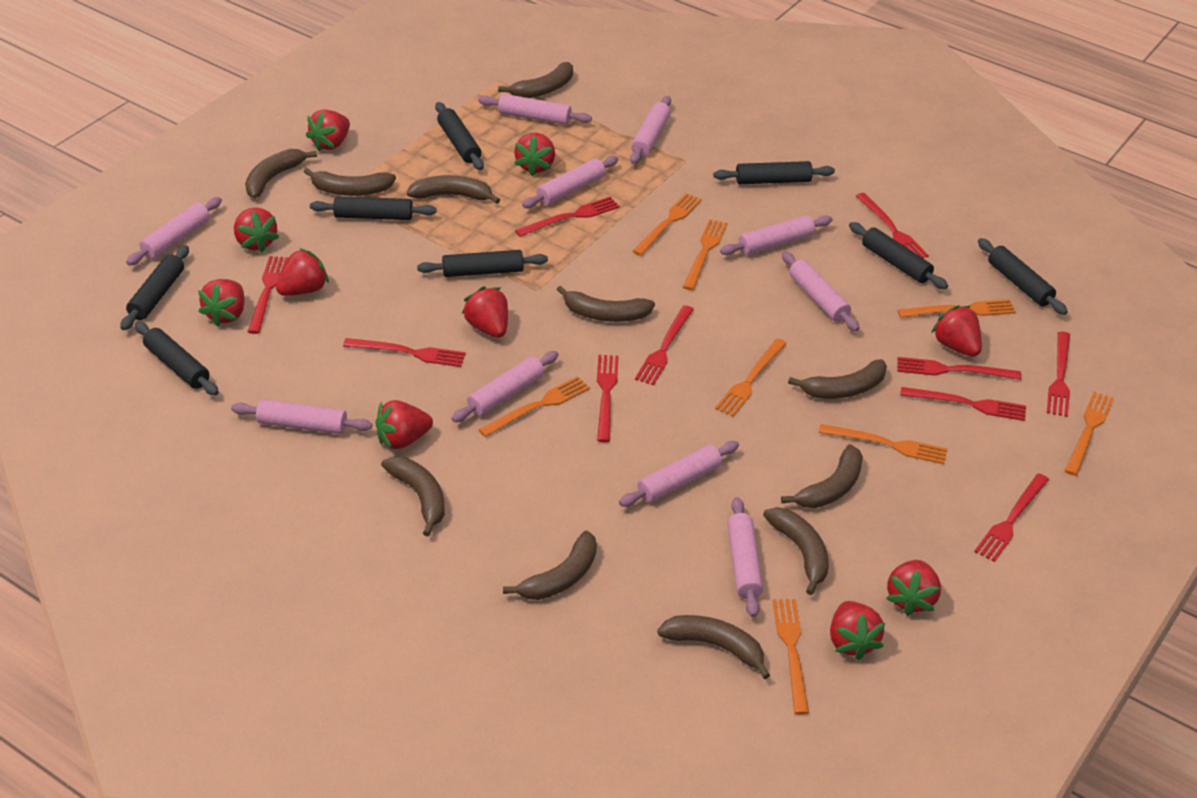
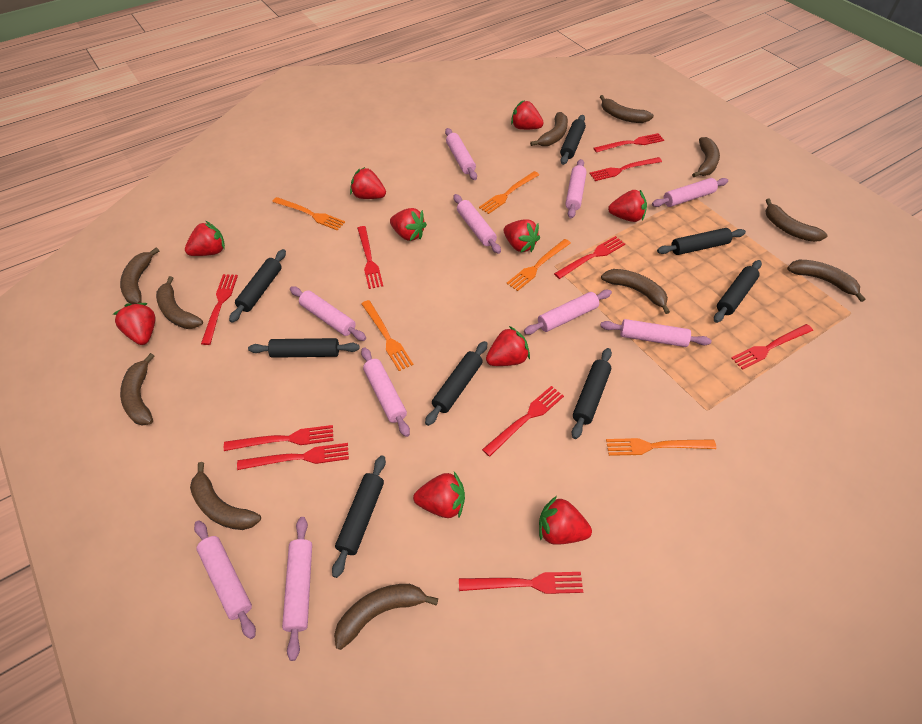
orange fork: [478,376,590,437] [632,193,702,256] [683,219,727,290] [715,338,787,417] [773,599,809,715] [818,424,947,464] [898,299,1016,318] [1065,392,1114,476] = 8 -> [272,197,345,231] [361,300,413,371] [479,171,539,214] [507,239,571,291] [606,438,716,456] = 5

